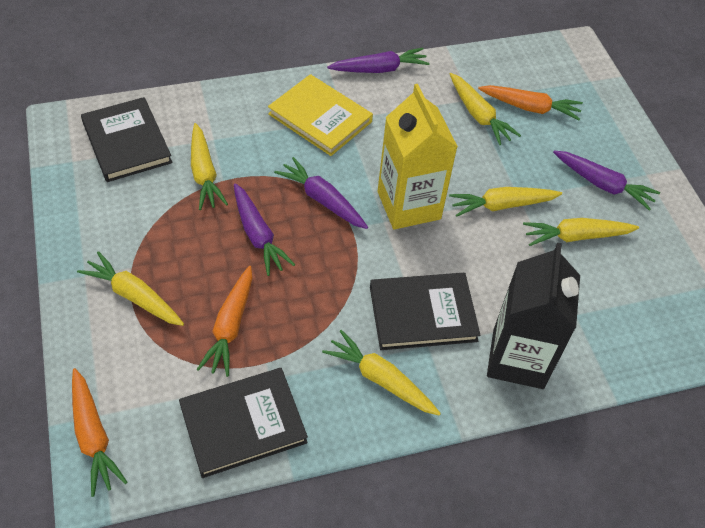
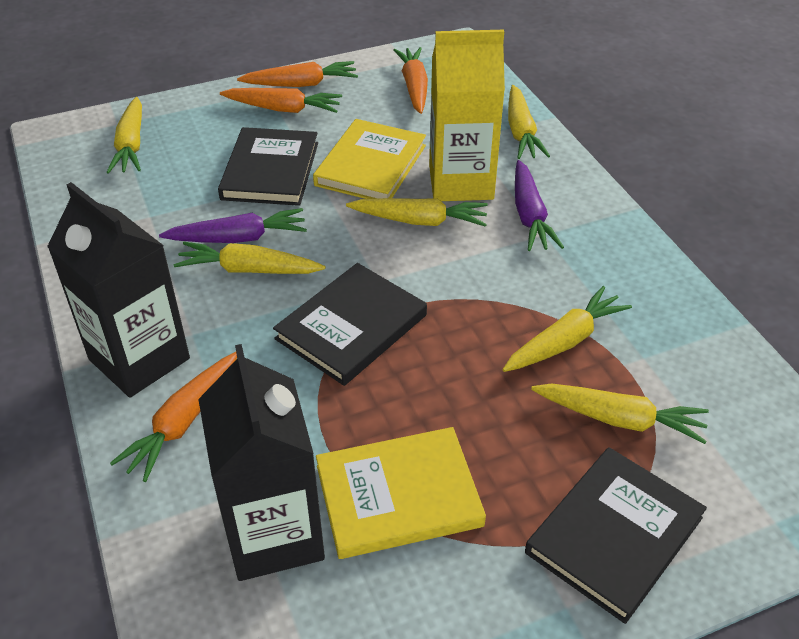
black carton: [487,242,580,389] = 1 -> [47,182,190,398] [198,344,325,581] = 2
orange carrot: [72,368,128,497] [197,266,252,377] [478,85,583,120] = 3 -> [110,352,237,482] [220,88,342,113] [237,61,358,87] [393,47,428,114] = 4
purple carrot: [234,183,295,276] [274,157,368,229] [327,48,430,73] [553,150,660,211] = 4 -> [159,208,307,243] [515,160,564,251] = 2
yellow book: [268,74,373,156] = 1 -> [313,119,426,199] [316,427,486,559] = 2

